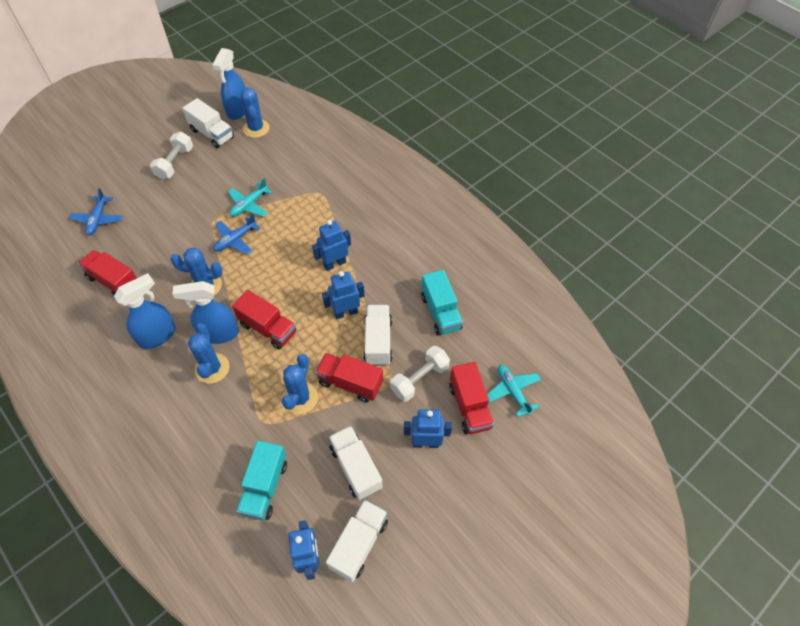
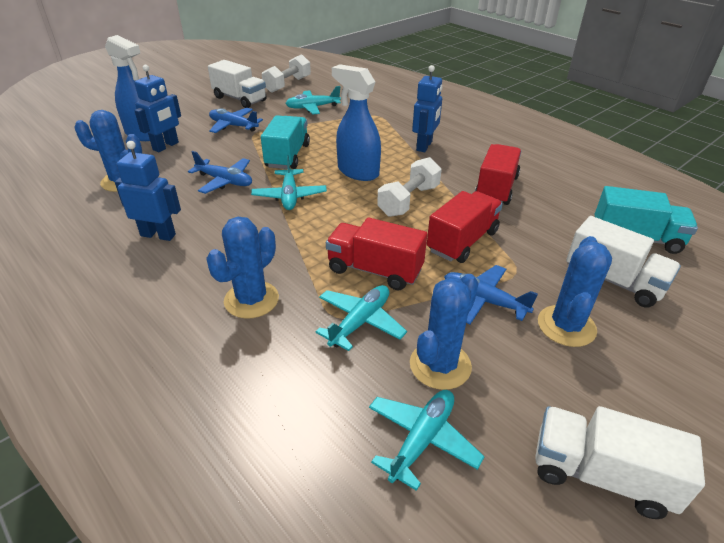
blue plane: [69,188,123,235] [213,214,261,255] = 2 -> [188,151,252,194] [209,108,263,133] [444,265,538,324] = 3
blue robot: [288,520,320,580] [312,220,351,271] [322,271,365,319] [404,409,452,448] = 4 -> [115,141,181,241] [134,65,181,152] [412,65,442,152] = 3
blue spray bottle: [114,273,176,349] [172,281,239,344] [212,48,245,120] = 3 -> [105,35,150,141] [332,64,381,181] = 2
red truck: [78,250,137,296] [232,290,297,349] [315,353,383,403] [449,362,494,435] = 4 -> [326,217,427,290] [427,191,503,263] [475,144,521,205] = 3
turquoise plane: [228,178,272,217] [487,365,541,417] = 2 -> [251,155,327,210] [285,86,341,114] [316,285,407,351] [369,390,485,491] = 4
white truck: [183,98,234,148] [326,499,388,582] [329,426,382,500] [364,305,392,366] = 4 -> [208,60,267,108] [535,406,705,519] [566,216,681,307] = 3

